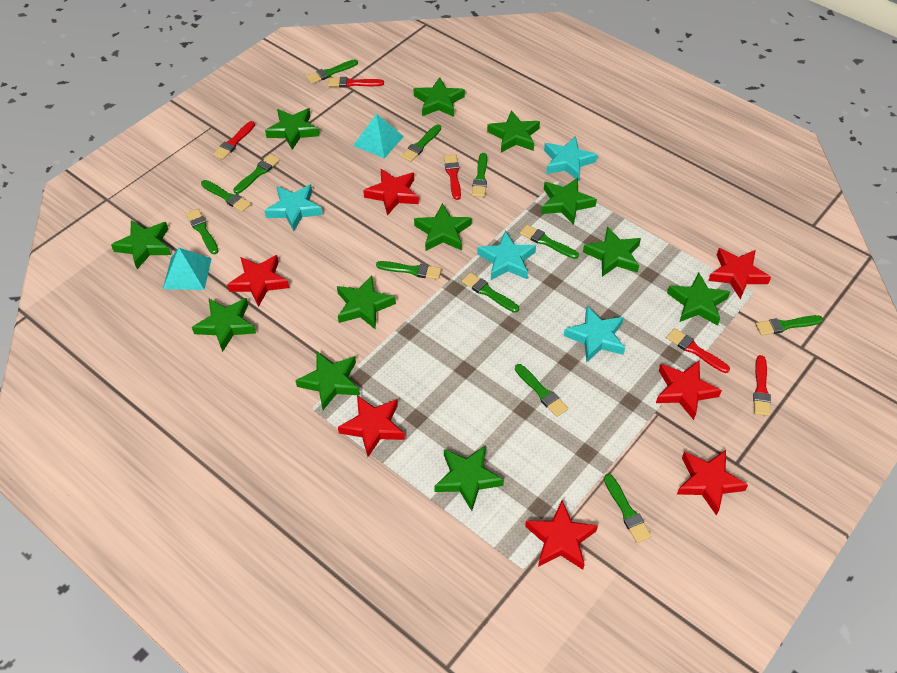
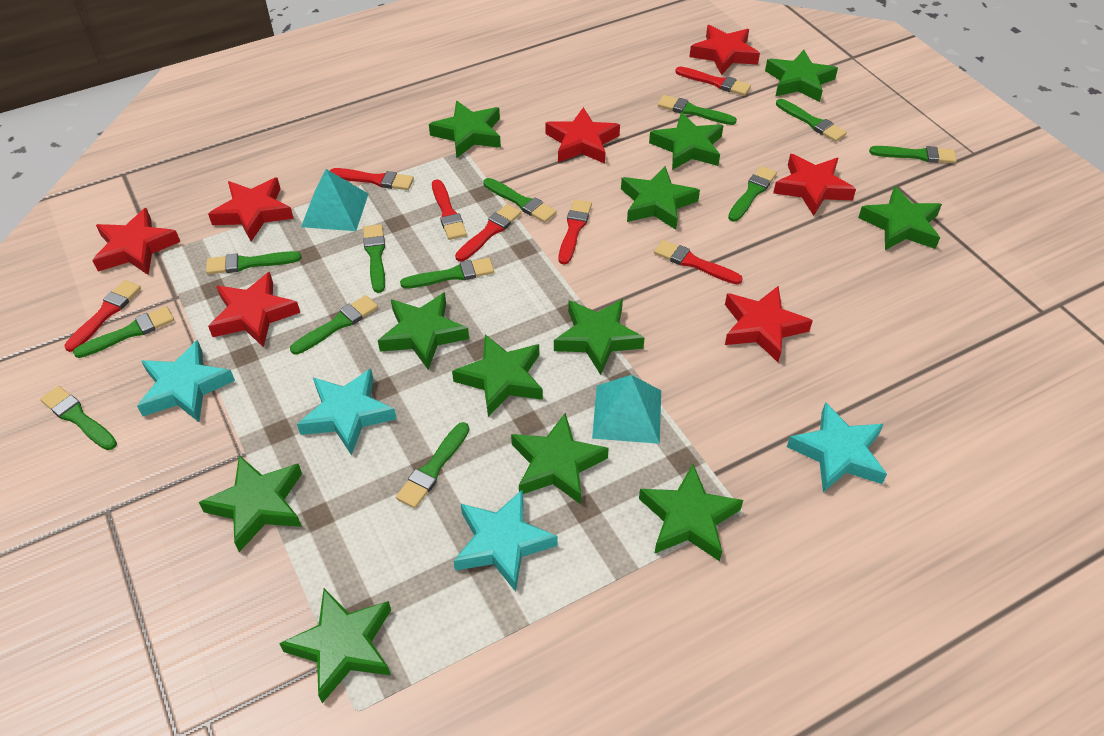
red brush: [213,121,255,160] [328,77,384,88] [444,154,461,200] [666,328,730,373] [753,355,771,416] = 5 -> [64,280,141,352] [330,168,414,190] [432,179,467,240] [455,204,521,262] [559,199,592,265] [654,240,743,284] [675,66,751,96] = 7

